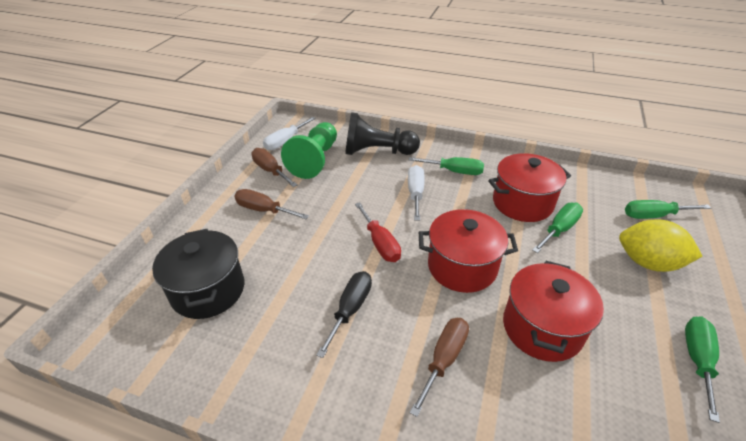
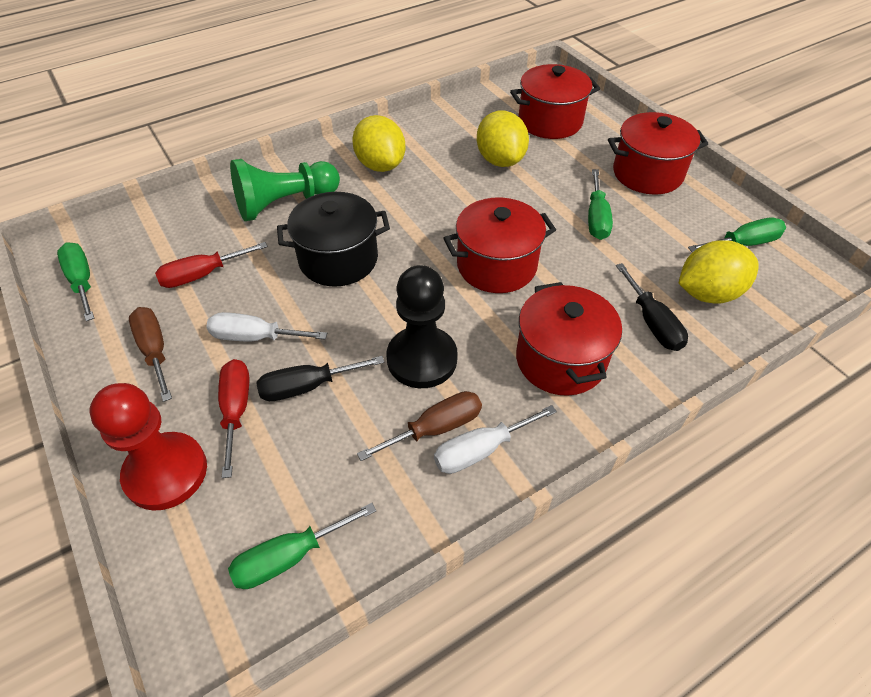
black screwdriver: [316,271,372,358] = 1 -> [257,356,385,401] [616,263,688,351] = 2
brown screwdriver: [234,189,309,219] [251,148,298,187] [410,318,469,417] = 3 -> [129,307,172,402] [357,391,482,461] = 2
red pawn: none = 0 -> [89,383,207,511] = 1
red pot: [419,209,518,293] [488,153,571,222] [503,261,604,362] = 3 -> [444,197,556,293] [510,64,600,139] [516,282,622,396] [608,112,708,195] = 4
red screwdriver: [355,202,401,262] = 1 -> [155,242,268,288] [218,359,249,478] = 2
yellow lemon: [619,219,702,272] = 1 -> [352,115,405,172] [477,110,529,167] [678,241,759,304] = 3

